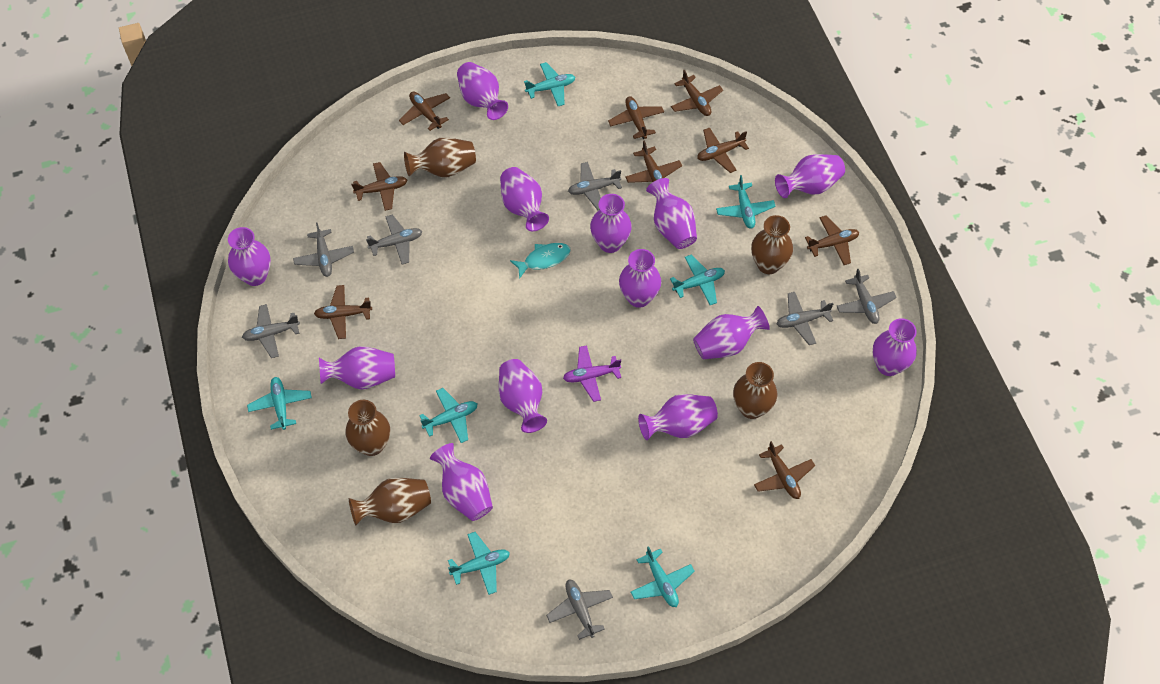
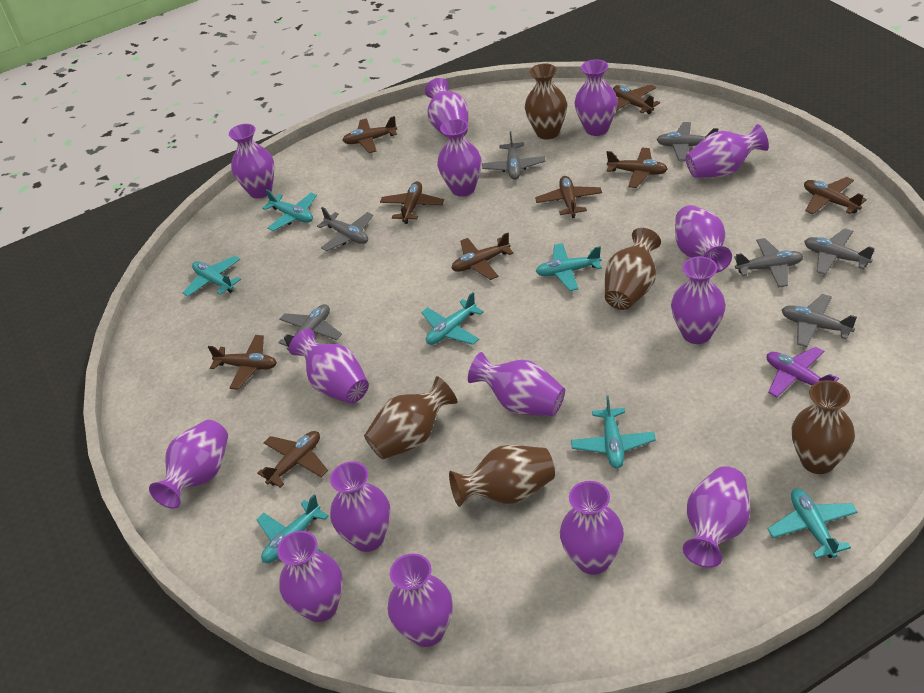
purple vase: [228,227,271,286] [319,346,395,390] [430,443,493,521] [457,62,508,120] [499,359,547,433] [500,167,549,231] [590,194,632,253] [619,249,661,308] [638,394,718,440] [646,178,697,249] [693,306,770,360] [775,154,845,198] [873,318,917,376] = 13 -> [149,420,228,509] [229,124,275,198] [277,531,343,622] [289,329,369,404] [330,461,391,552] [388,554,453,647] [425,78,469,137] [437,119,481,197] [468,352,565,416] [560,481,624,575] [574,59,618,136] [671,256,726,344] [675,205,732,273] [683,466,750,568] [686,124,769,178] = 15
turquoise fish: [510,243,571,279] = 1 -> none = 0

